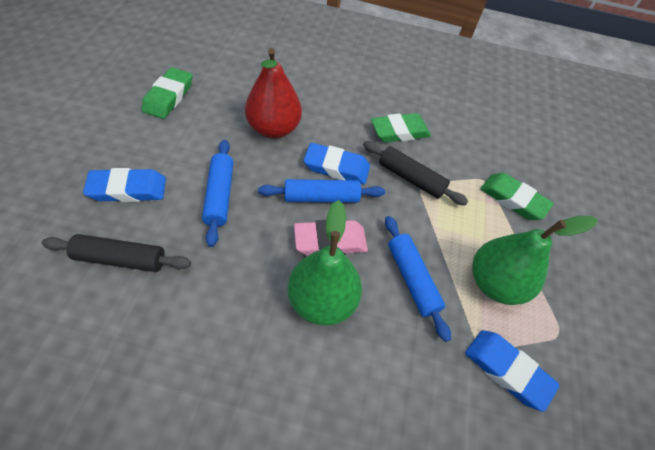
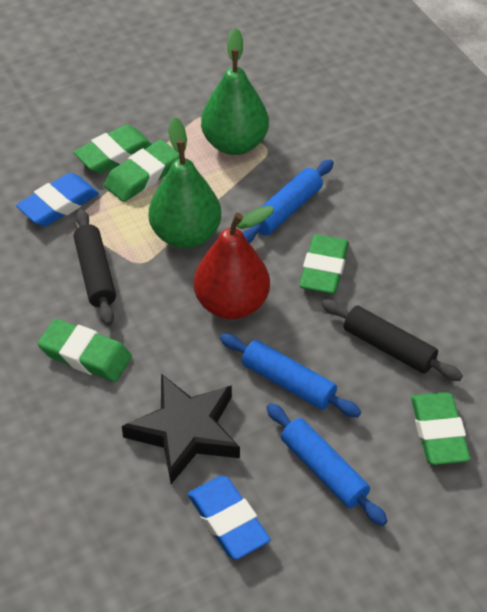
black star: none = 0 -> [122,374,240,484] = 1
blue eraser: [83,168,166,202] [304,143,370,184] [465,330,560,412] = 3 -> [16,173,99,226] [188,476,271,559] = 2
green eraser: [141,67,192,119] [371,113,431,142] [480,173,554,220] = 3 -> [38,319,132,382] [73,125,152,174] [104,140,180,202] [299,234,349,294] [411,392,470,465] = 5
pink eraser: [294,220,368,256] = 1 -> none = 0

